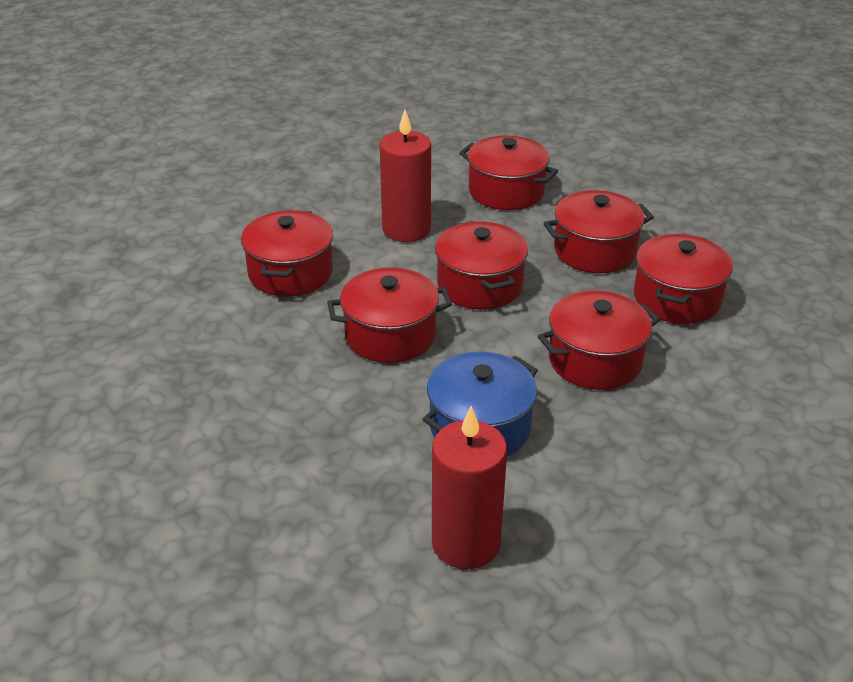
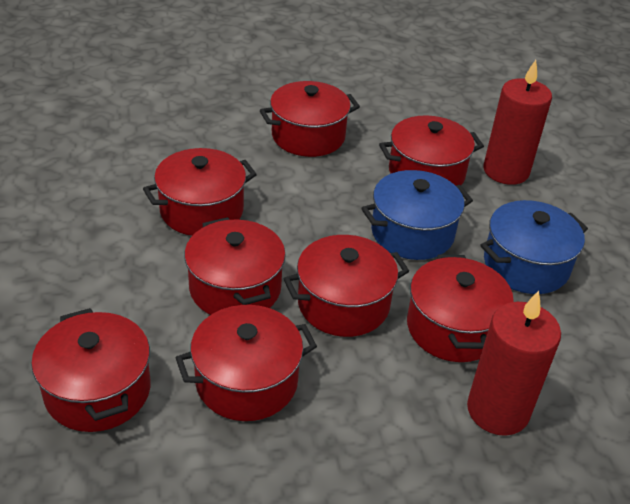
blue pot: [422,351,538,456] = 1 -> [361,170,473,260] [480,200,588,294] = 2
red pot: [241,210,333,297] [327,267,452,363] [435,221,528,310] [459,135,558,210] [538,290,660,390] [543,190,654,273] [634,234,733,324] = 7 -> [31,308,150,432] [143,148,257,236] [175,305,317,421] [184,217,286,315] [260,81,360,157] [284,235,409,337] [379,115,484,186] [407,255,514,362] = 8

